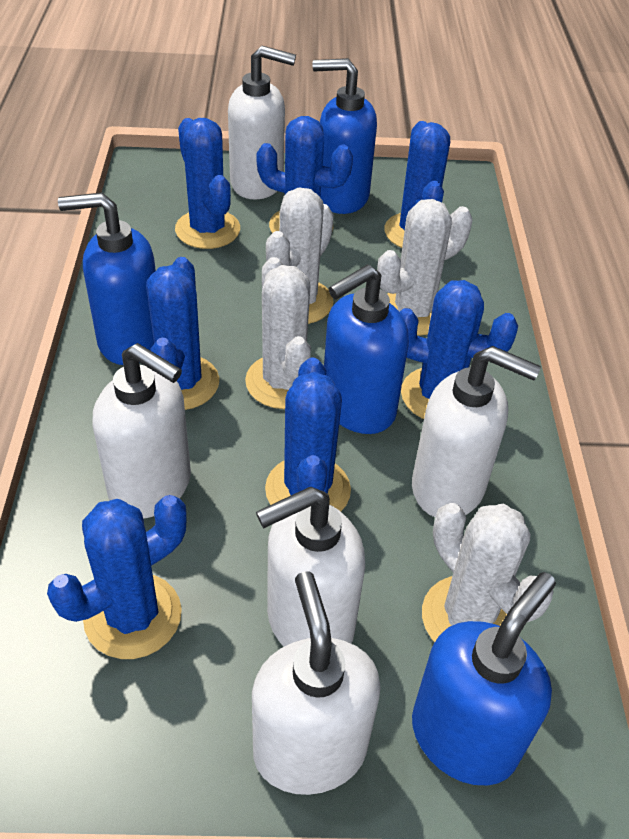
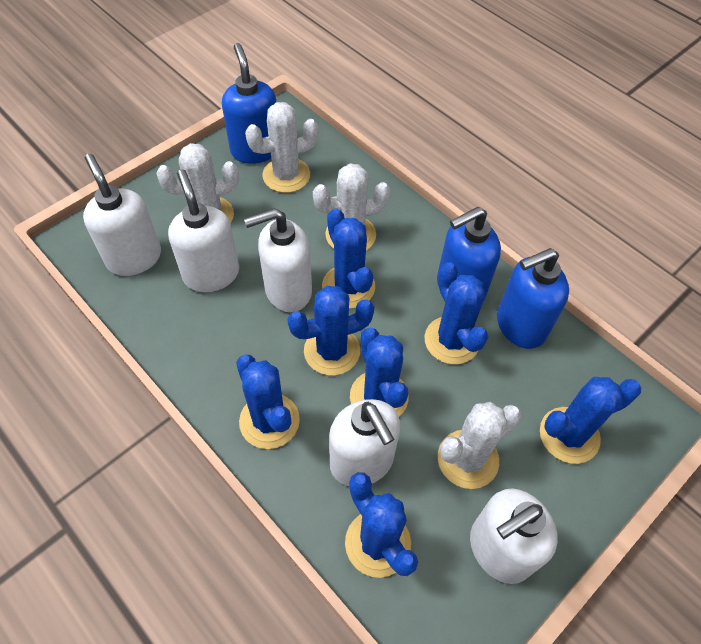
blue soap dispenser: [58,192,156,365] [313,58,377,214] [324,264,409,434] [412,572,556,785] = 4 -> [222,43,276,164] [437,207,501,300] [497,248,569,349] = 3

